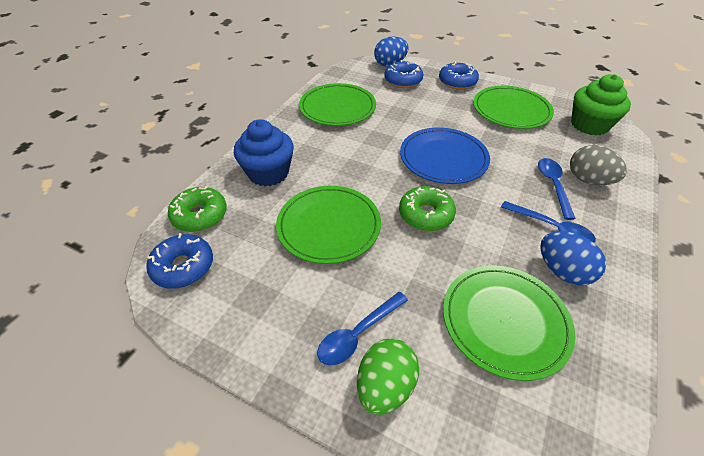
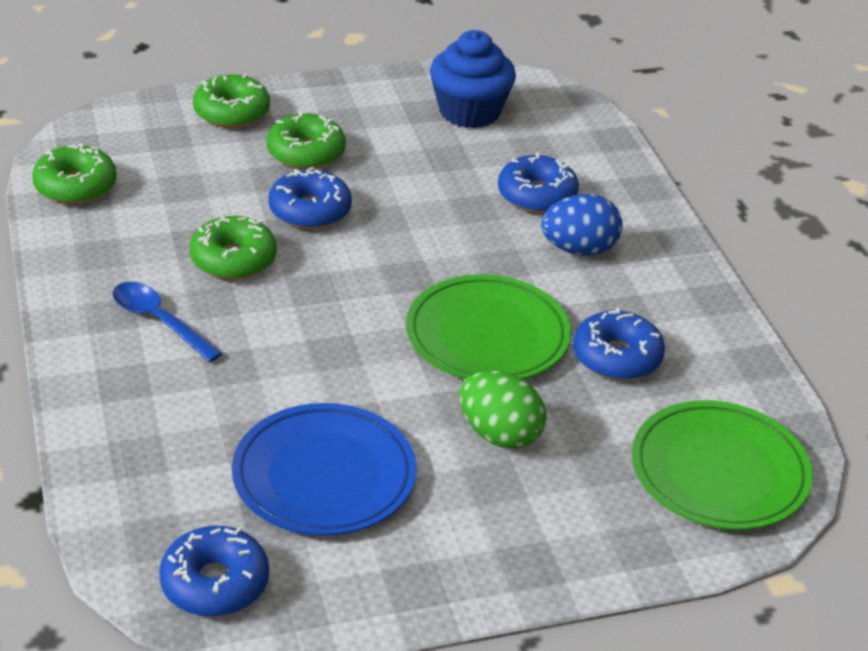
blue donut: [146,233,213,289] [384,60,423,88] [439,61,479,90] = 3 -> [159,526,269,617] [268,167,352,229] [498,153,579,213] [573,307,665,380] = 4
blue egg: [374,36,409,67] [540,231,606,286] = 2 -> [541,194,623,256] = 1
blue spoon: [317,292,408,365] [501,201,596,243] [538,158,575,220] = 3 -> [113,282,223,362] = 1
green cupcake: [571,74,631,135] = 1 -> none = 0
green donut: [168,186,227,232] [399,186,456,231] = 2 -> [32,143,117,204] [189,216,277,280] [193,74,270,128] [267,111,346,169] = 4
green plate: [276,186,381,264] [299,83,376,126] [443,265,575,381] [473,86,554,129] = 4 -> [406,274,571,379] [632,400,813,530] = 2
grey egg: [570,145,627,185] = 1 -> none = 0

